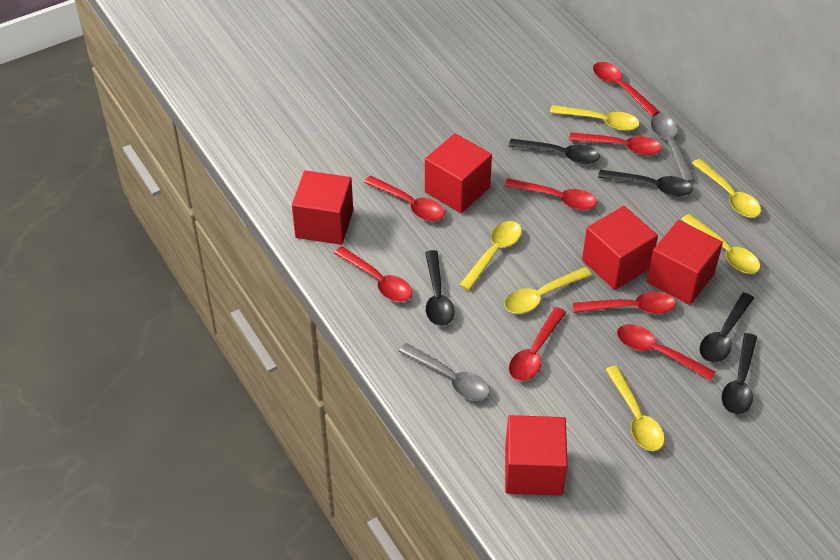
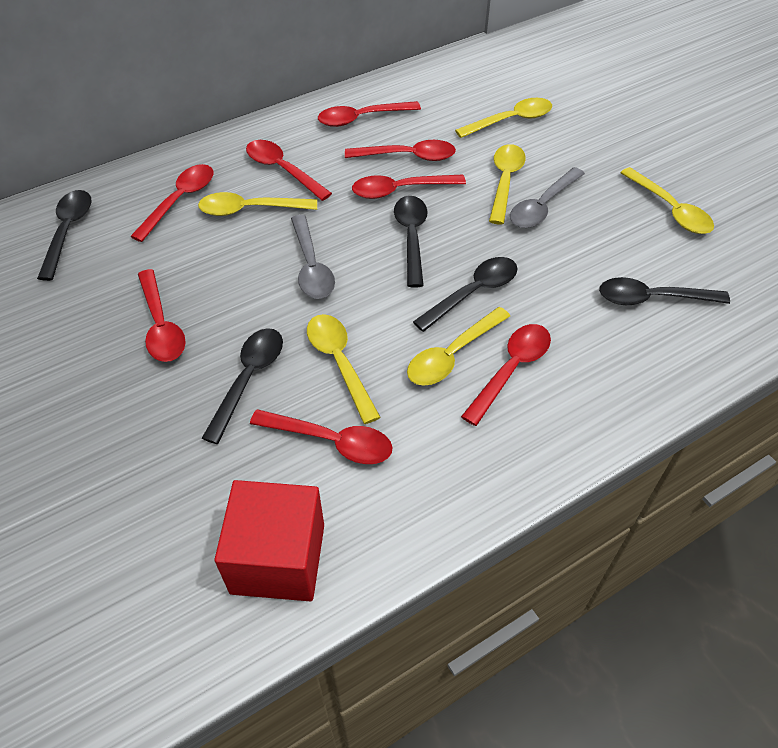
red cube: [292,171,353,245] [425,133,492,213] [505,415,567,496] [582,206,658,290] [647,220,723,305] = 5 -> [214,480,324,601] = 1

